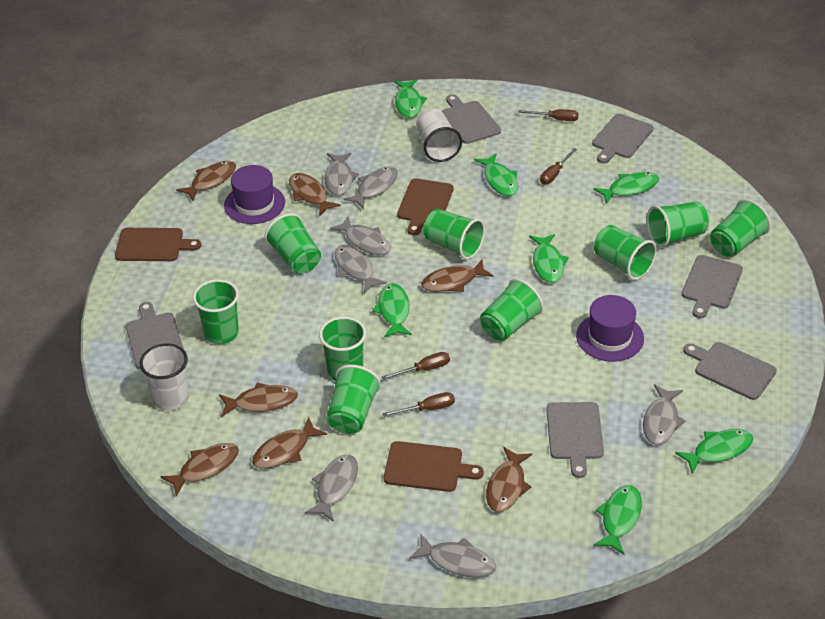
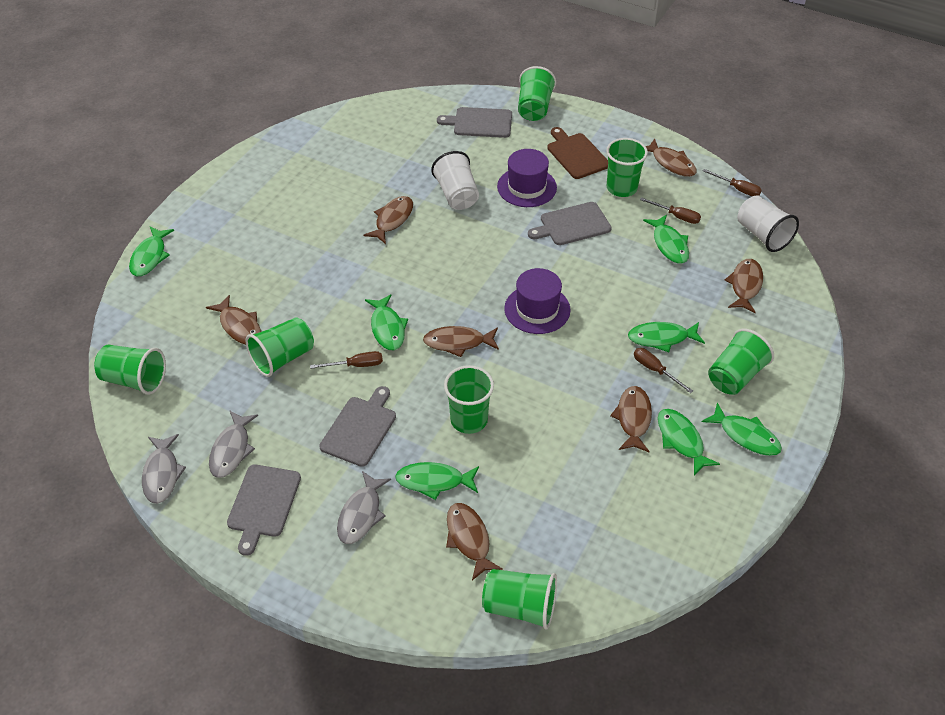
brown cutting board: [115,228,201,261] [384,441,484,492] [397,178,454,235] = 3 -> [547,127,608,179] = 1
green cup: [193,279,239,344] [265,213,321,274] [319,316,366,381] [326,365,381,434] [423,209,485,260] [480,278,544,341] [594,225,657,280] [647,202,709,248] [710,199,771,257] = 9 -> [94,345,166,395] [245,317,314,377] [444,365,494,434] [482,569,557,630] [518,66,556,121] [606,138,648,197] [708,329,774,395] = 7
grey cutting board: [126,302,184,369] [442,94,501,144] [546,402,604,478] [592,114,654,164] [682,255,743,318] [683,342,777,400] = 6 -> [227,464,301,556] [319,386,396,467] [437,107,512,138] [528,202,612,245] = 4
grey fish: [305,454,358,522] [324,153,359,196] [330,216,391,255] [334,245,387,293] [344,166,398,210] [409,534,496,578] [643,384,686,445] = 7 -> [142,434,186,504] [209,410,258,478] [337,471,391,544] = 3

